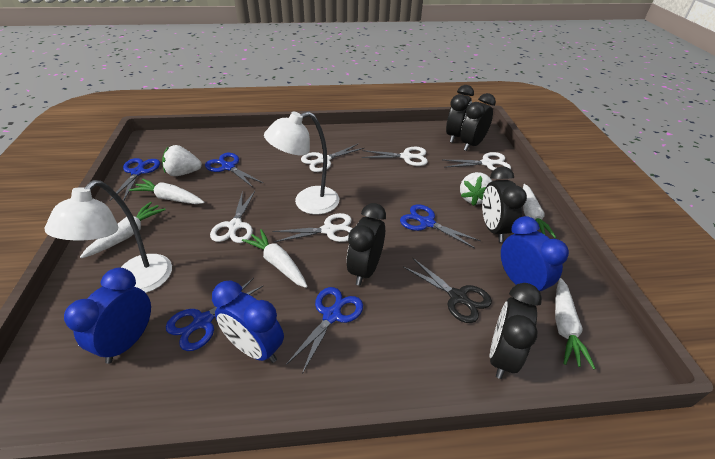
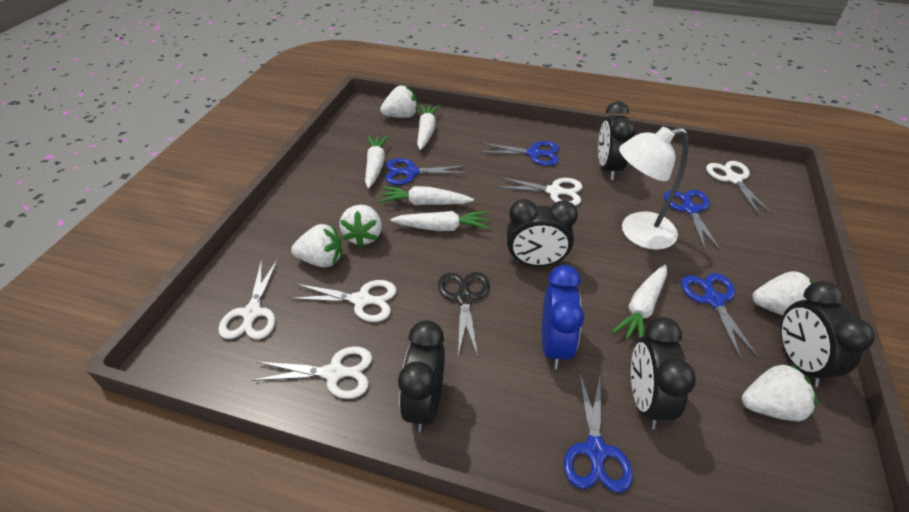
blue clock: [64,268,151,364] [212,280,284,363] [501,216,569,291] = 3 -> [542,265,584,369] = 1
white lamp: [44,180,172,293] [264,112,339,214] = 2 -> [619,127,688,250] = 1
white strawberry: [162,145,202,176] [460,172,492,206] = 2 -> [291,224,342,267] [339,205,382,247] [380,86,417,118] [742,364,818,421] [752,271,814,315] = 5

